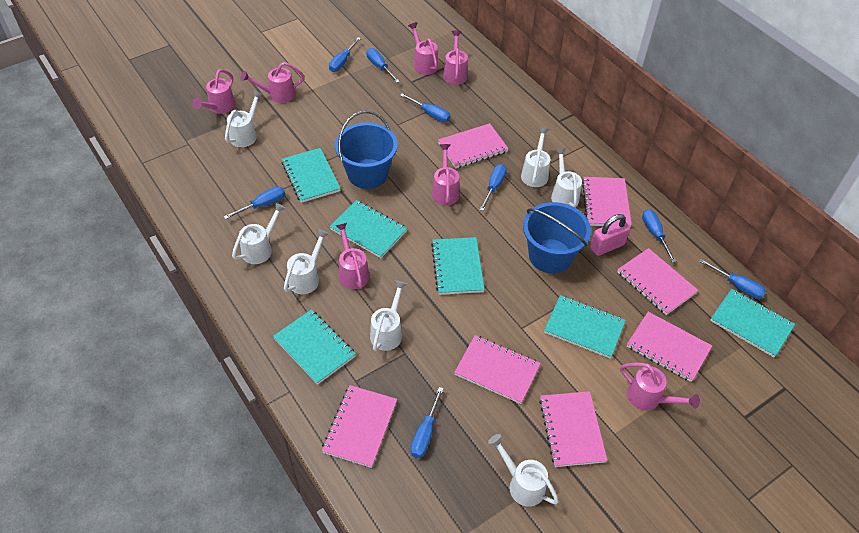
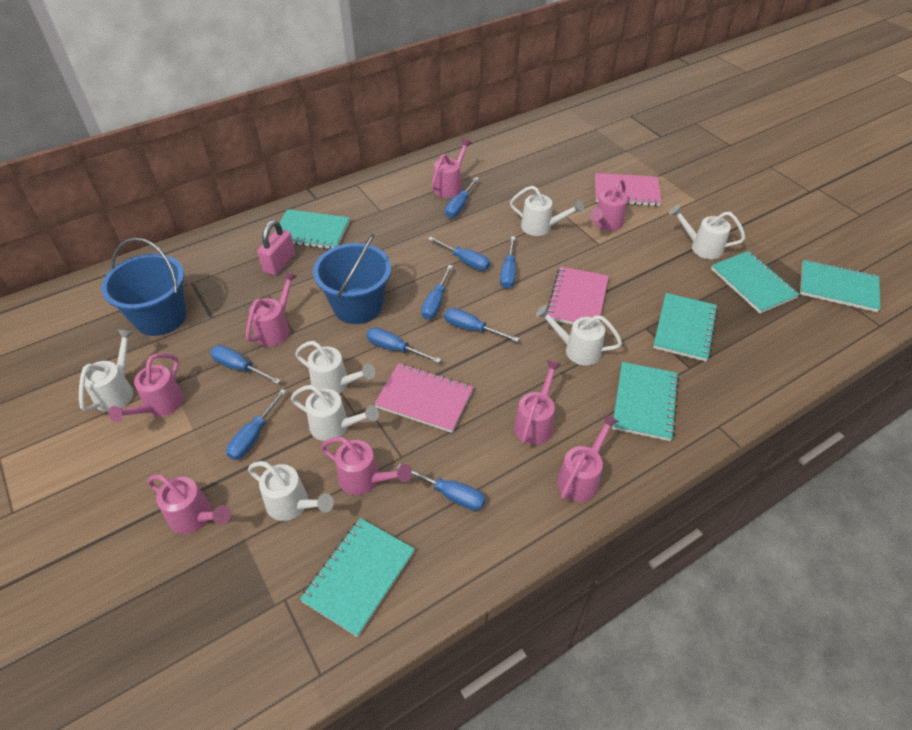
blue screwdriver: [224,187,285,219] [329,37,361,72] [366,48,400,83] [400,93,450,122] [410,387,444,458] [480,164,507,211] [642,209,676,263] [699,259,766,299] = 8 -> [210,345,281,384] [226,389,286,460] [366,327,441,363] [396,464,485,511] [421,265,453,320] [428,237,490,271] [444,308,519,342] [445,177,479,218] [500,236,516,289] = 9
pink notebook: [322,385,397,468] [438,123,509,168] [454,335,541,404] [539,391,608,467] [582,177,632,227] [617,248,698,315] [627,312,712,382] = 7 -> [374,363,473,433] [547,267,609,325] [595,173,662,206] = 3
pink watering can: [192,69,236,114] [241,62,305,103] [336,223,369,289] [408,22,438,75] [432,144,460,206] [443,30,468,85] [620,363,700,410] = 7 -> [108,353,184,422] [148,474,231,534] [246,272,297,346] [321,437,412,495] [432,138,472,198] [514,360,562,445] [557,414,619,502] [590,179,627,231] = 8

